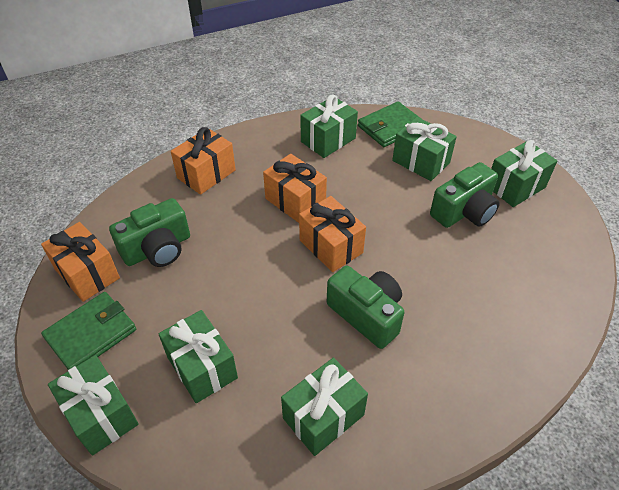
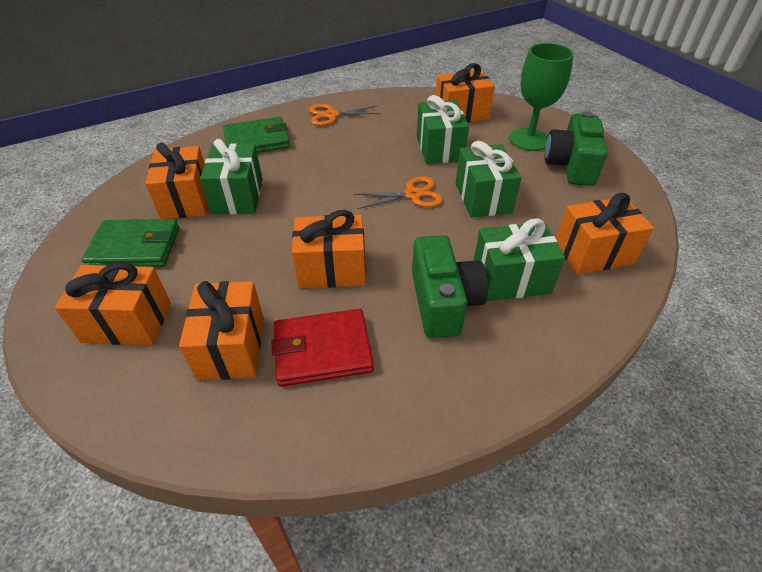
green camera: [109,198,190,267] [327,266,404,349] [430,162,500,228] = 3 -> [412,235,488,338] [544,111,608,186] = 2
green gift: [48,355,138,456] [159,310,238,403] [281,358,368,456] [300,95,358,158] [392,117,457,181] [491,140,557,207] = 6 -> [200,139,263,215] [417,95,469,164] [456,141,522,218] [473,218,565,301] = 4
green goblet: none = 0 -> [509,43,574,151] = 1
orange gift: [41,222,120,302] [171,127,236,195] [263,154,327,223] [299,196,366,272] = 4 -> [54,262,171,345] [145,143,207,219] [179,281,263,380] [292,210,365,288] [436,63,495,122] [556,193,654,274] = 6
orange scissors: none = 0 -> [309,104,381,126] [353,176,443,209] = 2
red wallet: none = 0 -> [271,309,374,387] = 1

